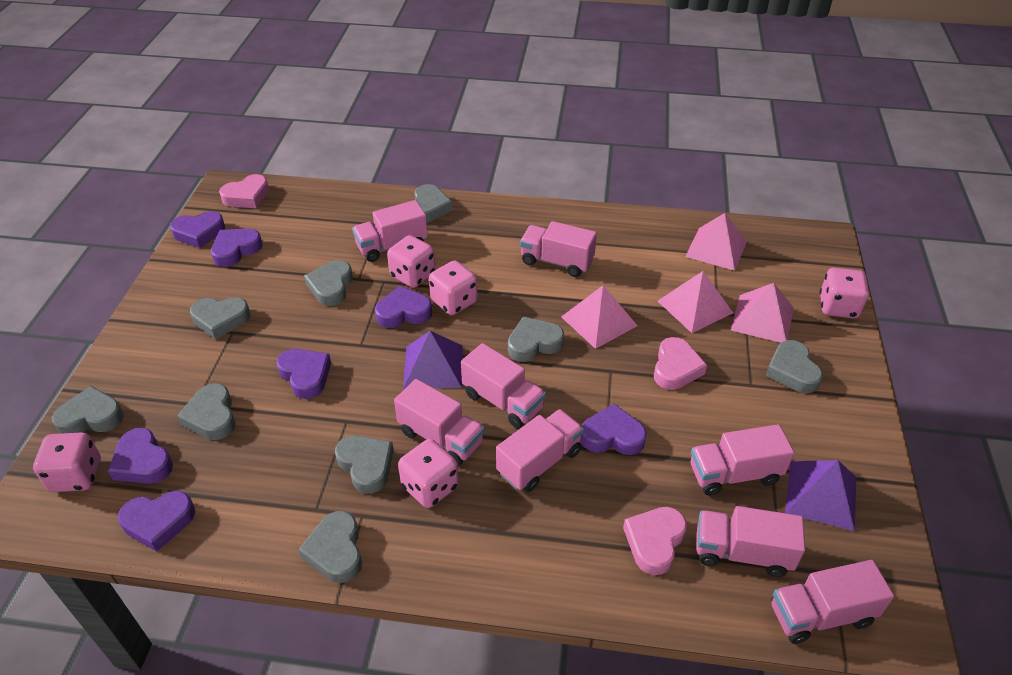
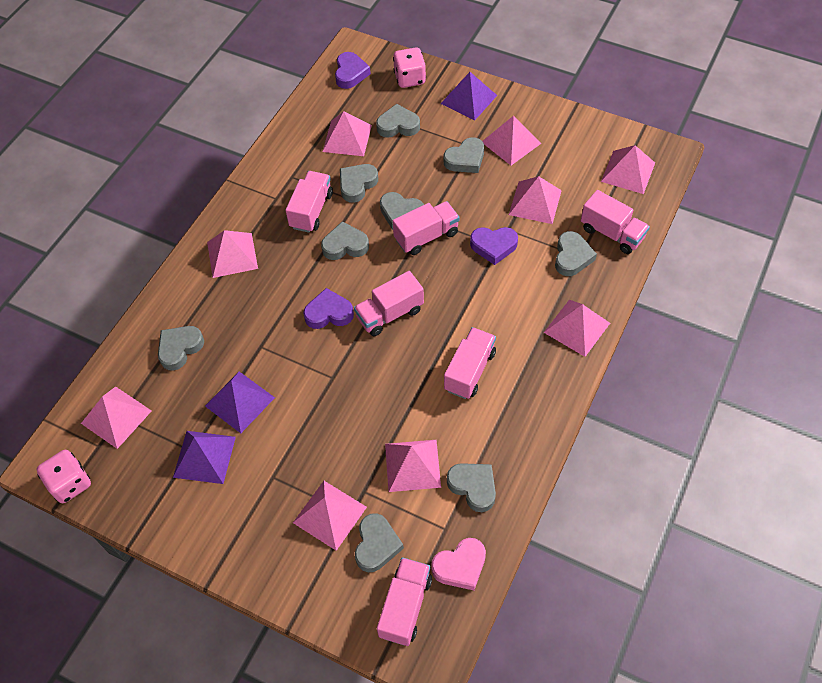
pink dice: [33,432,101,492] [387,235,436,288] [398,439,459,508] [429,261,478,315] [820,268,869,318] = 5 -> [36,450,91,503] [393,47,426,88] = 2
pink heart: [219,174,269,208] [623,507,687,575] [654,337,707,390] = 3 -> [431,538,486,591] = 1
pink pyramid: [561,285,638,349] [658,271,733,333] [685,213,747,271] [731,283,794,343] = 4 -> [81,386,152,449] [207,230,258,278] [293,481,367,551] [322,111,372,156] [385,440,441,492] [483,116,541,165] [509,176,562,224] [544,300,610,357] [601,145,655,194] = 9
pink truck: [352,200,428,262] [394,379,485,466] [461,343,546,428] [496,409,584,492] [520,221,597,277] [690,424,794,496] [696,506,805,577] [771,560,894,644] = 8 -> [285,171,333,233] [354,271,424,336] [377,557,432,646] [393,201,460,255] [444,327,496,399] [581,190,650,254] = 6
purple heart: [108,427,173,484] [118,491,195,552] [170,211,225,248] [211,228,262,267] [277,349,331,399] [375,286,432,328] [581,403,647,455] = 7 -> [303,288,354,329] [335,52,371,89] [470,227,518,265] = 3
purple pyramid: [403,331,463,389] [785,460,856,531] = 2 -> [173,431,236,484] [205,371,275,433] [441,72,497,120] = 3

